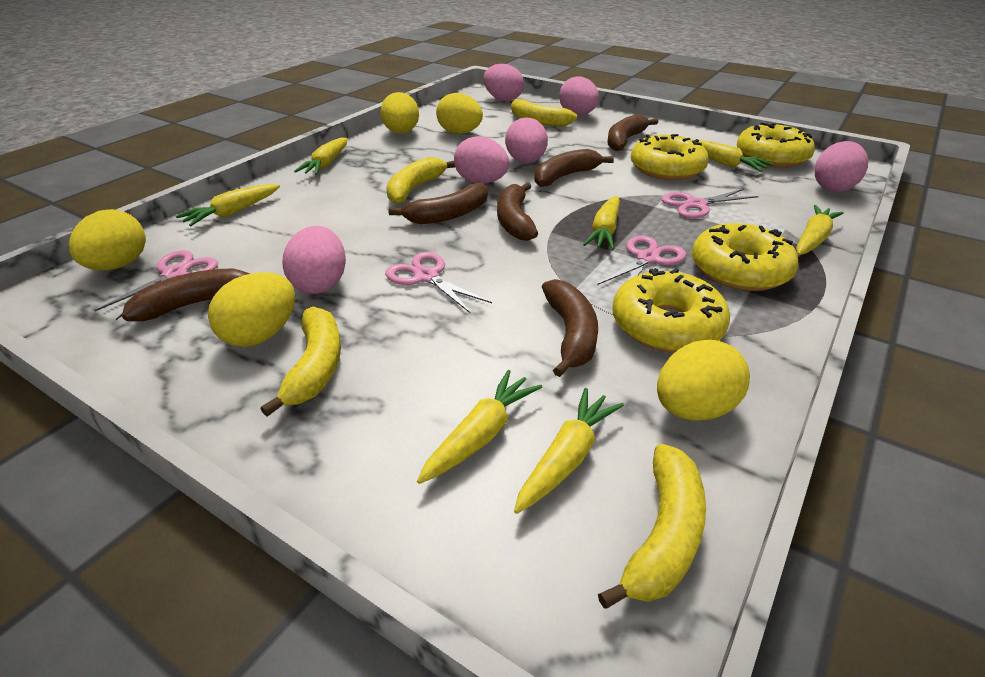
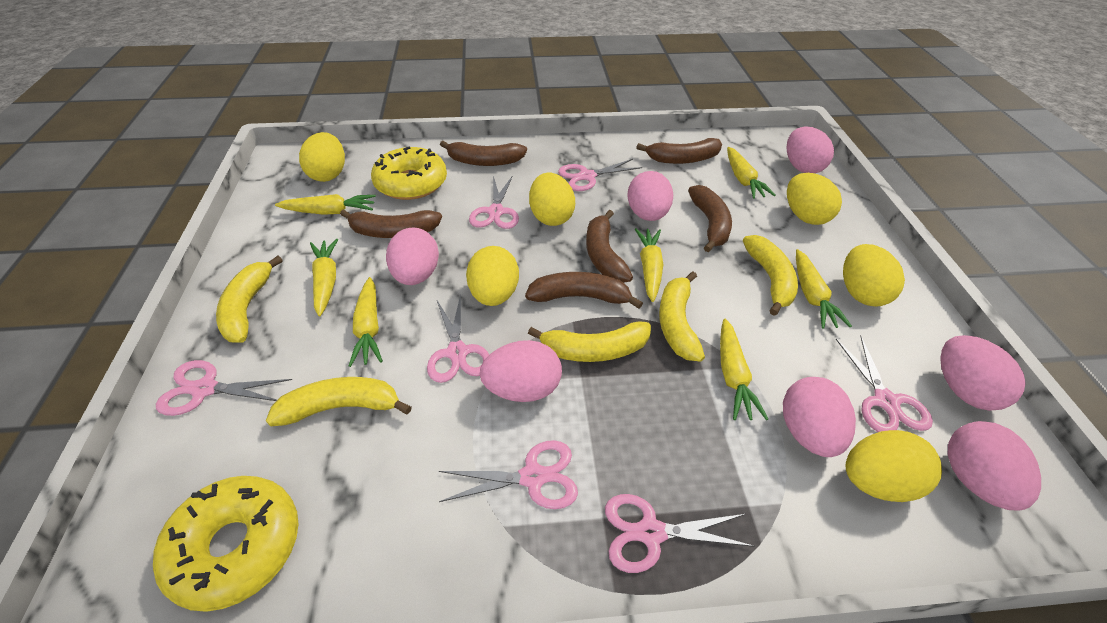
pink egg: [282,226,346,294] [454,136,509,184] [483,64,524,101] [505,117,548,163] [559,76,599,115] [815,141,868,192] = 6 -> [386,227,439,285] [480,340,562,402] [627,171,673,221] [783,377,856,457] [786,127,834,173] [940,335,1026,411] [948,421,1041,511] = 7
pink scissors: [94,250,218,320] [385,252,492,314] [597,235,687,285] [661,189,759,219] = 4 -> [156,360,292,416] [427,295,489,383] [439,440,578,509] [469,175,519,229] [558,159,642,191] [605,494,755,573] [836,336,933,432] = 7
yellow banana: [260,307,341,417] [386,157,455,204] [510,99,577,127] [598,444,706,609] = 4 -> [216,256,283,343] [266,377,412,426] [528,321,651,362] [659,271,705,362] [743,235,798,316] = 5
yellow donut: [612,268,730,353] [631,134,709,180] [692,223,798,291] [737,122,815,168] = 4 -> [153,476,298,612] [371,147,447,200] = 2
yellow egg: [69,209,146,270] [208,272,295,347] [380,92,419,134] [436,93,483,134] [657,340,750,420] = 5 -> [299,132,345,182] [466,246,519,306] [529,173,575,226] [787,173,842,225] [843,244,905,307] [845,430,942,502] = 6

